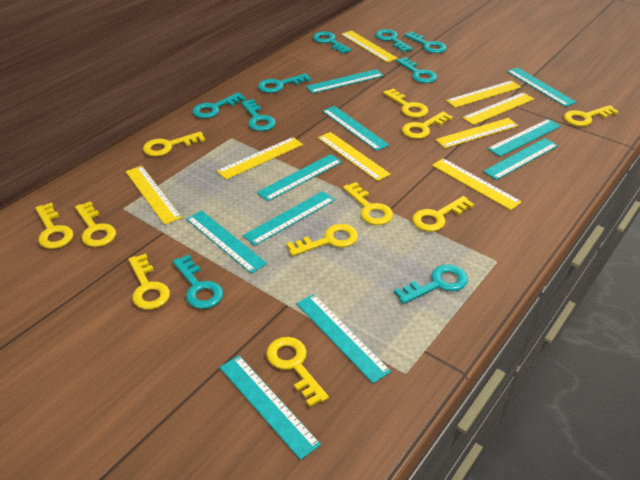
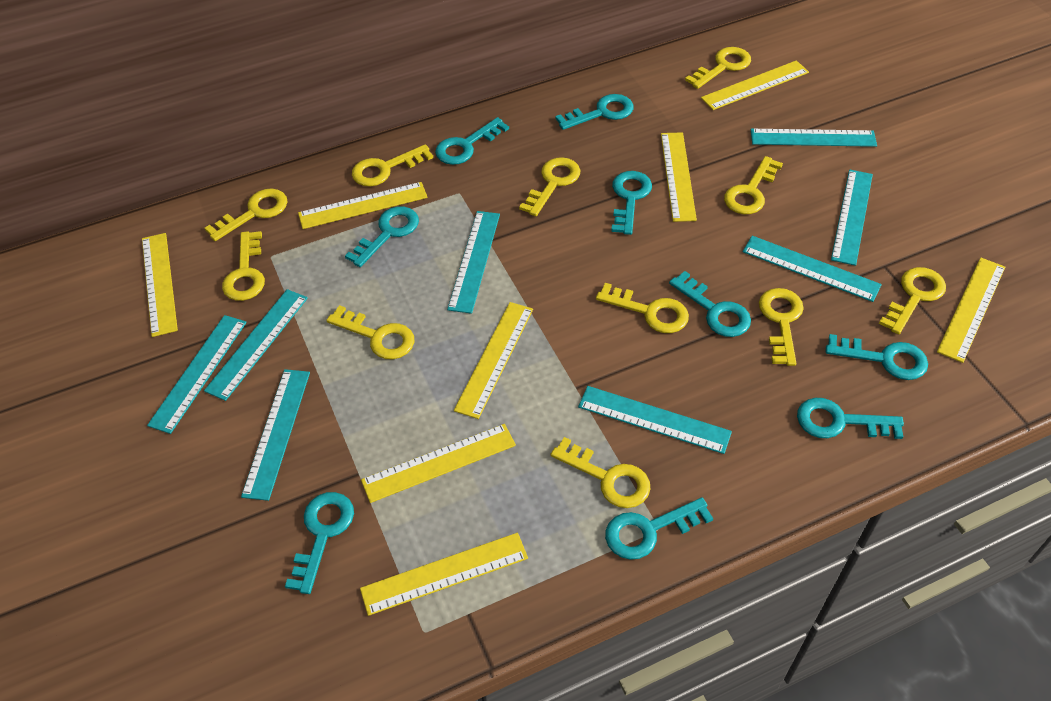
turquoise ruler: [186,210,267,274] [220,355,321,460] [243,191,335,246] [257,154,342,201] [296,294,391,384] [306,69,384,94] [322,106,389,151] [483,138,558,180] [488,119,561,157] [507,67,577,107] = 10 -> [147,315,247,434] [204,289,308,401] [241,369,310,501] [447,211,500,314] [578,386,732,454] [743,236,882,302] [751,129,877,147] [831,170,873,266] = 8

